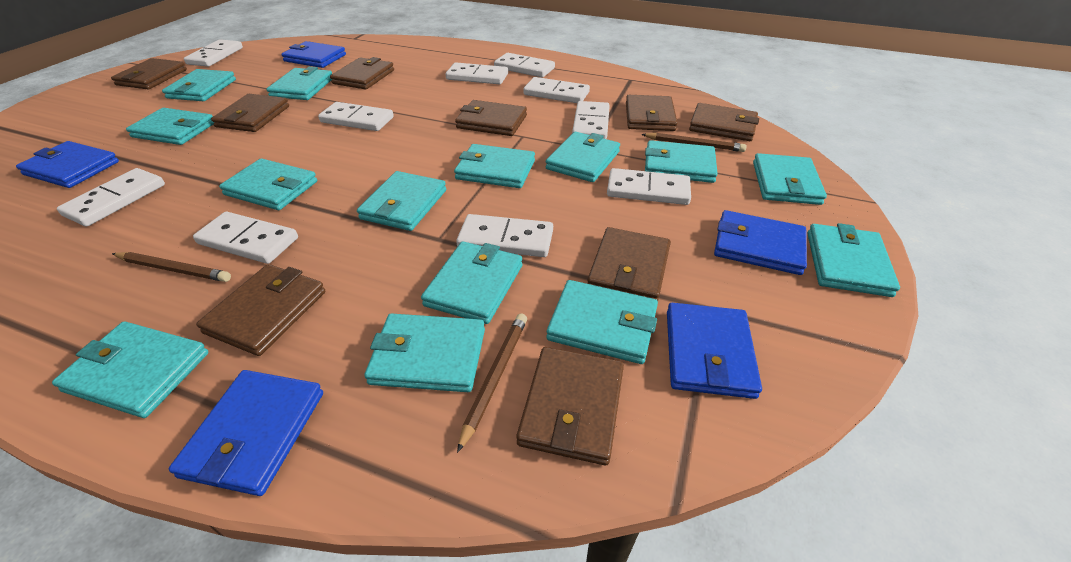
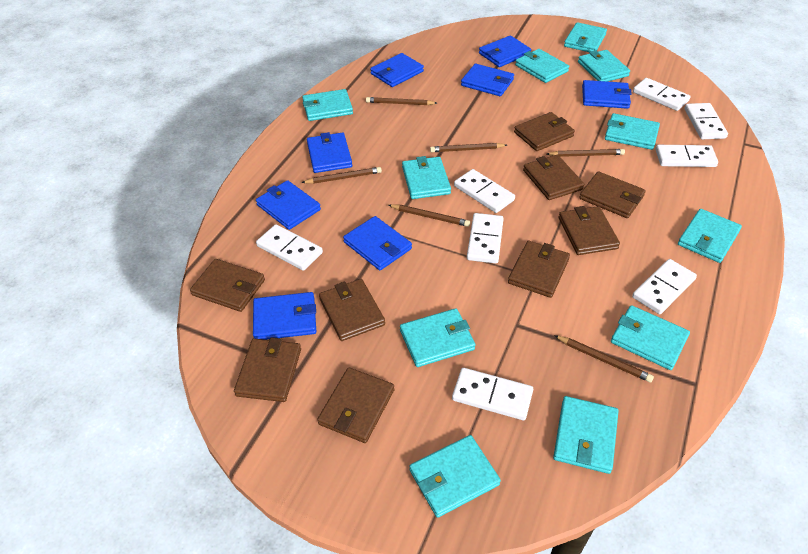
blue wallet: [16,141,119,188] [169,370,323,496] [282,41,346,68] [667,303,762,399] [714,210,807,275] = 5 -> [253,292,316,340] [256,180,321,230] [307,132,352,173] [343,216,412,270] [370,53,424,87] [461,64,514,96] [479,35,531,67] [582,80,632,109] = 8
brown pencil: [112,252,231,282] [457,314,527,453] [641,133,747,152] = 3 -> [301,167,382,184] [366,97,437,105] [389,204,470,227] [430,143,507,152] [546,149,625,157] [554,335,654,383] = 6
turquoise wallet: [52,322,209,418] [126,108,214,145] [162,69,236,101] [219,158,318,210] [267,67,332,100] [357,171,446,231] [364,313,485,392] [421,242,522,324] [454,144,535,188] [546,132,620,182] [546,280,658,364] [645,140,718,183] [753,153,827,205] [807,223,900,297] = 14 -> [302,89,353,121] [400,308,476,367] [402,156,451,199] [409,435,501,518] [515,49,569,83] [553,396,618,474] [564,22,607,52] [578,50,630,82] [605,113,660,150] [611,305,690,370] [678,209,742,263] = 11
white domino: [57,168,165,227] [184,39,243,67] [193,212,298,264] [318,102,394,131] [445,63,508,84] [456,214,553,257] [494,53,555,77] [523,77,590,103] [572,101,610,139] [607,168,691,205] = 10 -> [256,224,323,271] [452,368,533,420] [454,169,515,213] [467,213,504,263] [632,259,697,314] [633,78,691,111] [656,145,718,167] [685,103,728,139] = 8

